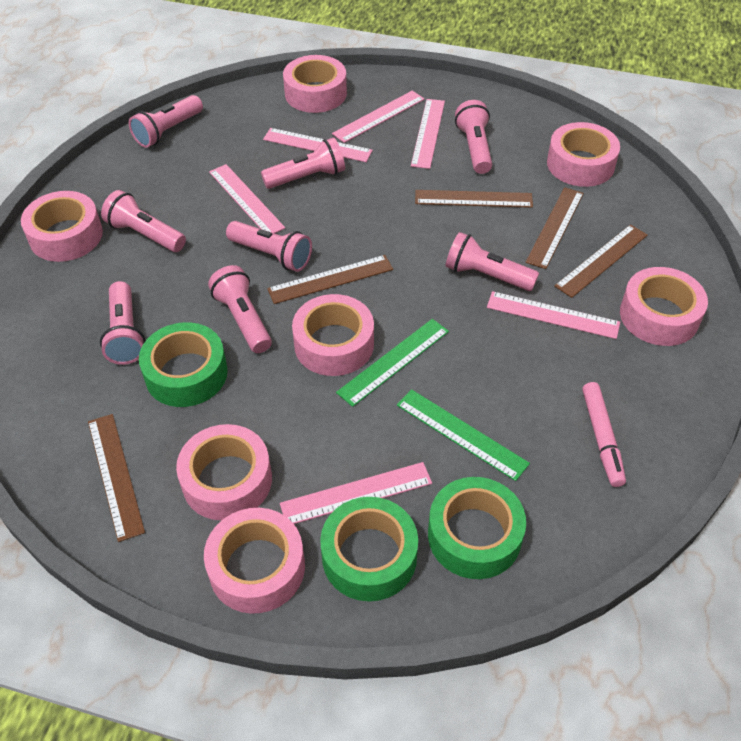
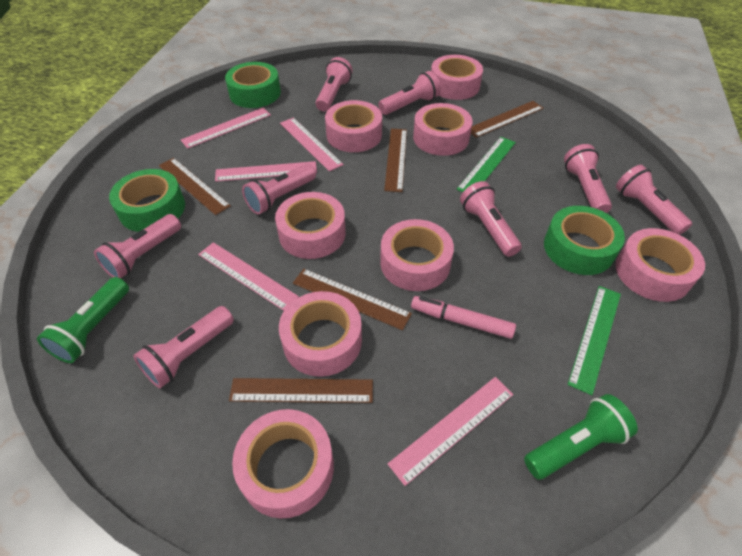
green flashlight: none = 0 -> [37,277,129,363] [524,394,638,480] = 2
pink ruler: [209,164,285,233] [263,128,373,162] [280,462,432,524] [332,91,424,143] [411,99,445,169] [487,291,620,339] = 6 -> [181,108,271,149] [198,242,299,311] [215,161,317,182] [280,117,344,171] [388,377,513,486] = 5
pink tape: [21,191,103,262] [176,424,272,521] [204,508,305,614] [283,55,347,113] [292,294,374,376] [547,122,620,187] [620,267,708,346] = 7 -> [232,409,334,518] [275,192,346,259] [279,291,362,377] [325,100,382,152] [380,219,454,291] [413,103,472,156] [431,55,483,100] [616,228,705,302] = 8

